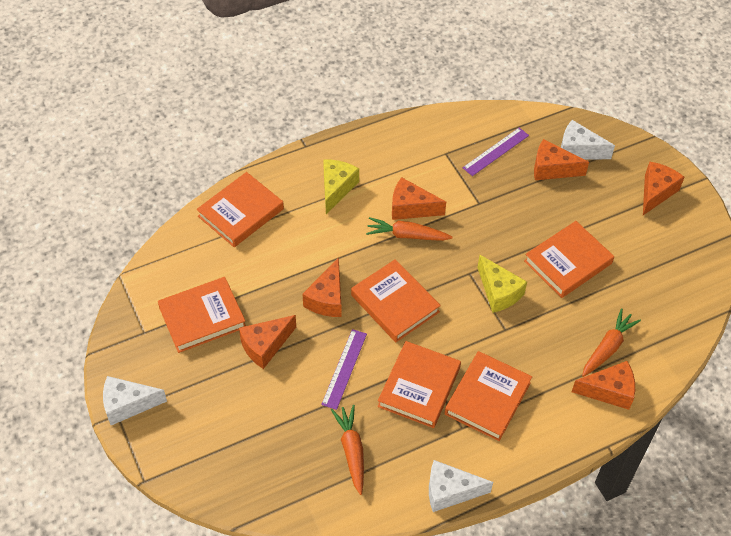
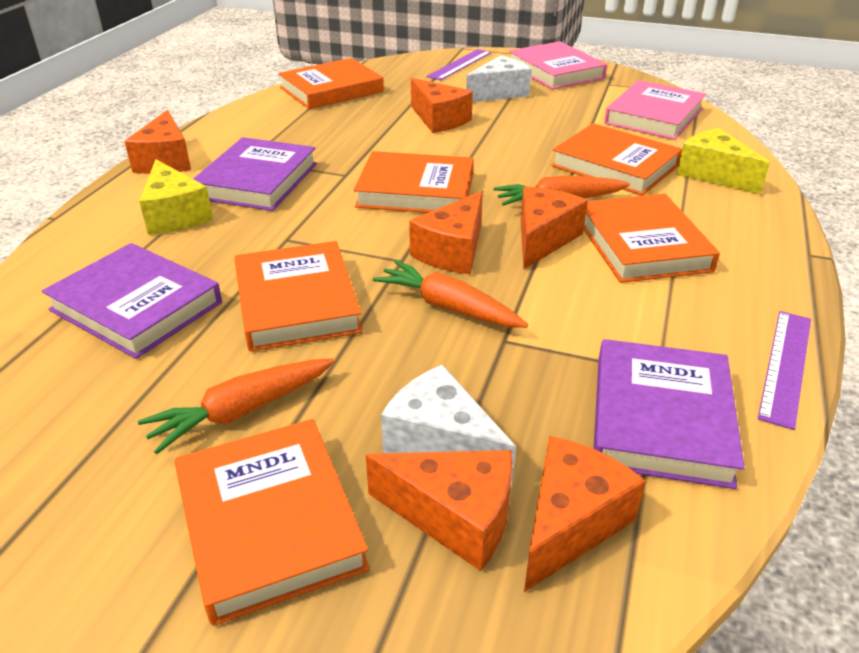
pink book: none = 0 -> [509,41,607,90] [604,80,706,140] = 2
purple book: none = 0 -> [42,243,222,359] [193,137,317,211] [594,339,745,489] = 3
white cheese: [103,376,167,425] [429,460,493,512] [561,120,615,160] = 3 -> [381,365,516,486] [466,55,532,102] = 2

